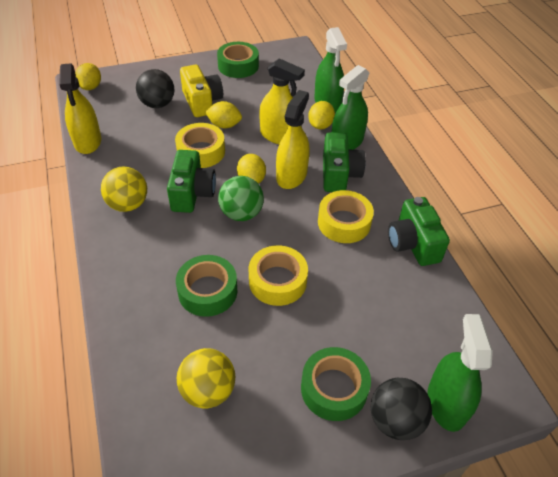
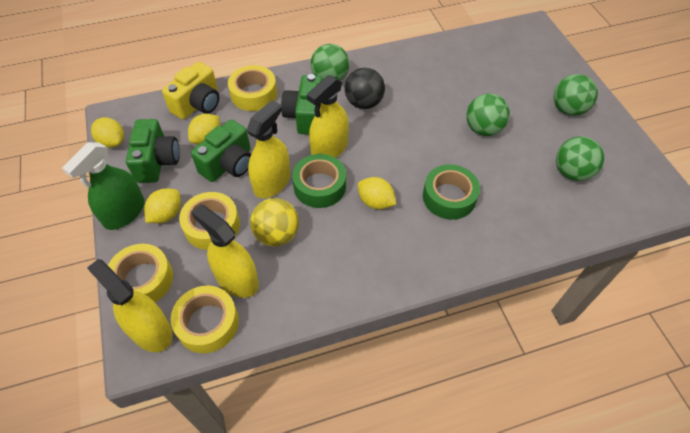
black ball: [136,69,175,108] [371,378,432,440] = 2 -> [345,68,385,109] = 1
green ball: [218,176,264,221] = 1 -> [311,44,350,81] [466,93,510,136] [554,74,598,116] [556,136,604,181] = 4
green spray bottle: [314,27,347,113] [331,65,369,150] [427,314,493,432] = 3 -> [62,142,145,230] = 1
green tape: [176,255,237,317] [217,42,259,78] [301,347,371,421] = 3 -> [292,154,346,208] [423,164,480,220] = 2
yellow ball: [101,166,147,212] [177,348,235,408] = 2 -> [250,198,299,247] = 1
yellow spray bottle: [59,63,101,154] [260,58,305,144] [276,90,310,189] = 3 -> [87,259,173,352] [191,205,259,298] [246,100,290,198] [307,75,349,158] = 4
yellow tape: [175,123,225,168] [249,245,308,306] [318,190,374,243] = 3 -> [108,244,173,302] [171,286,239,353] [179,192,240,250] [228,65,277,111] = 4

